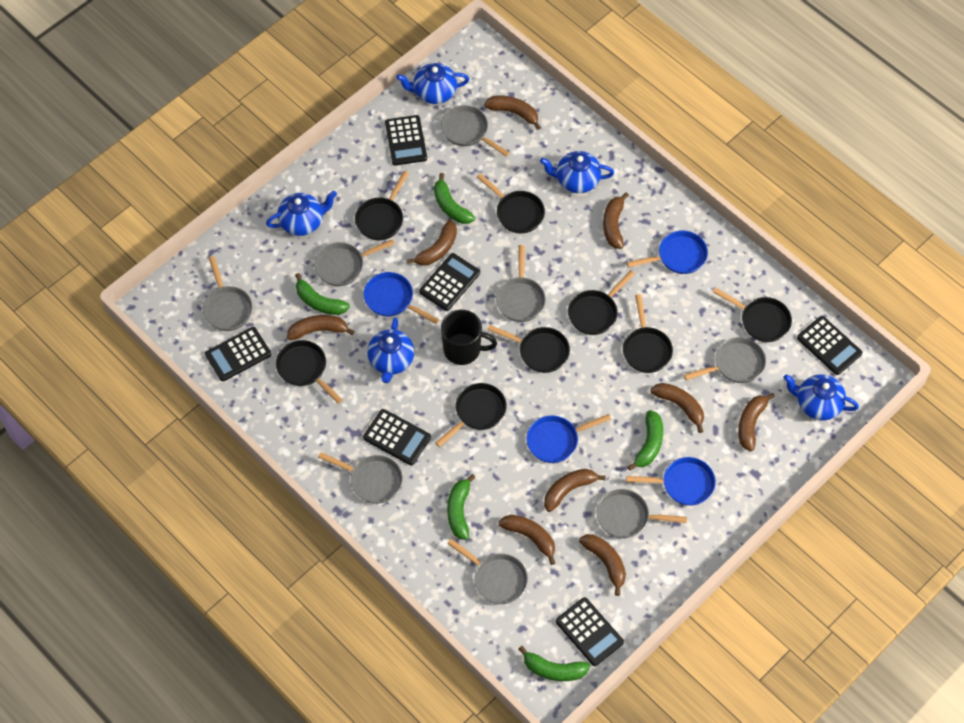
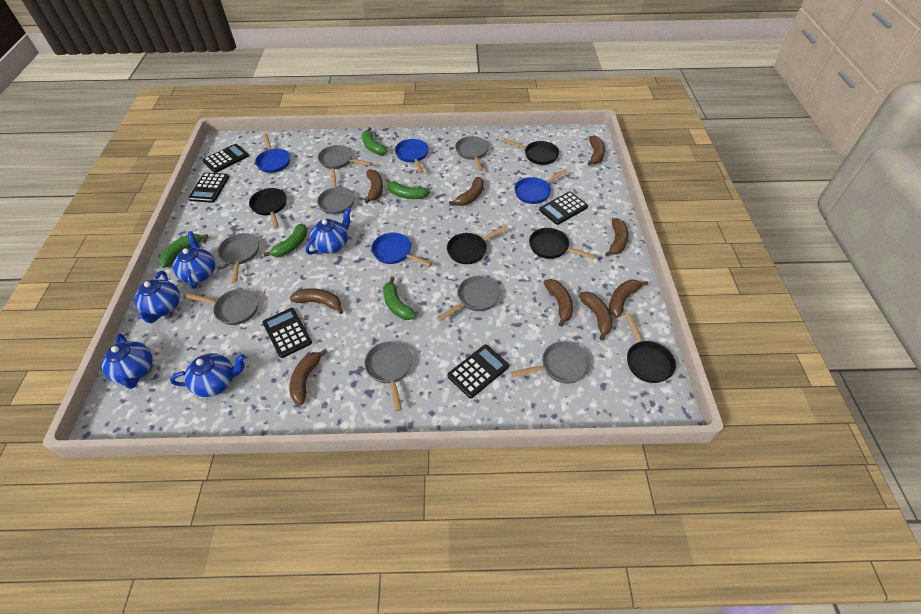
black calculator: [205,327,271,381] [363,409,431,465] [385,115,427,166] [419,253,480,311] [556,597,624,666] [797,316,862,375] = 6 -> [188,172,229,203] [202,144,249,173] [262,308,312,358] [448,345,509,398] [539,192,588,225] = 5
black mug: [441,310,497,365] = 1 -> none = 0
black pan: [276,340,343,404] [355,171,409,240] [435,383,507,447] [477,173,545,234] [487,325,570,373] [568,270,635,335] [623,294,673,373] [713,287,792,342] = 8 -> [249,188,287,228] [447,225,508,264] [503,139,559,165] [529,228,596,260] [625,313,676,383] = 5

